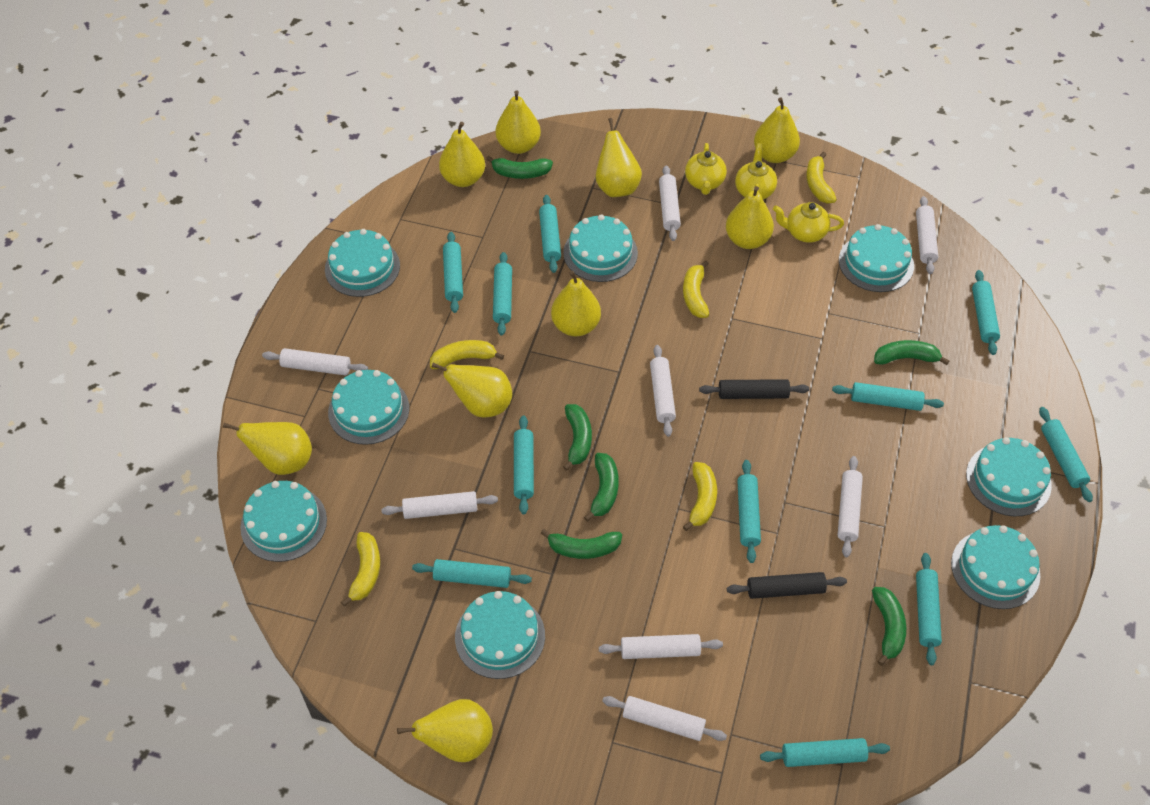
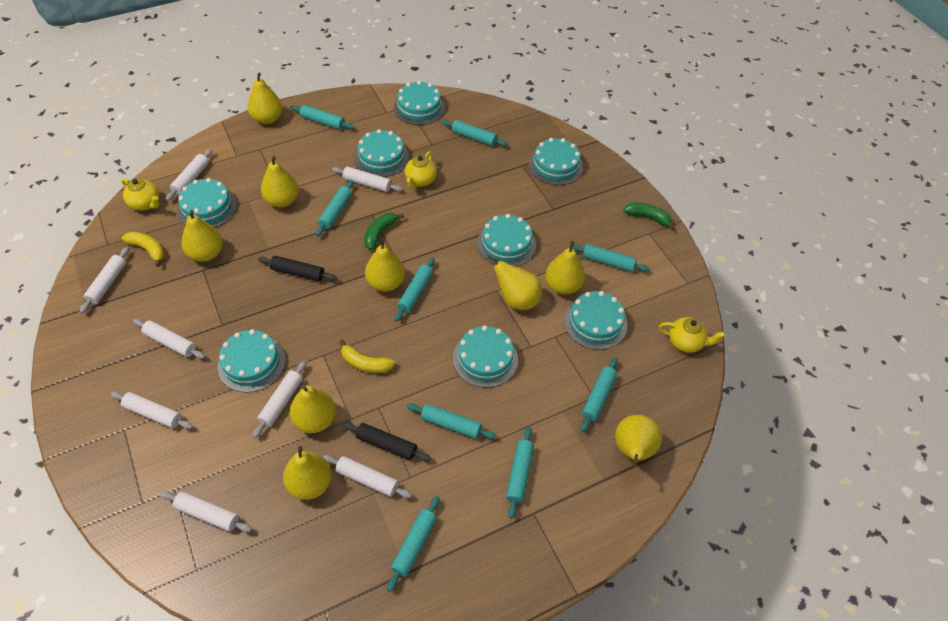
green banana: [486,156,553,179] [541,529,622,559] [563,404,592,471] [584,453,619,522] [872,587,906,666] [874,340,949,365] = 6 -> [364,213,404,250] [623,202,675,230] = 2
turquoise rolling pin: [412,559,532,588] [443,232,463,313] [493,252,512,335] [514,415,534,514] [539,195,561,273] [737,460,761,563] [760,738,890,767] [832,382,944,411] [916,553,942,665] [972,270,1000,355] [1039,407,1093,502] = 11 -> [290,105,354,130] [316,180,354,236] [387,496,439,592] [395,258,435,321] [407,403,496,439] [442,120,507,146] [506,427,534,518] [572,244,649,272] [581,358,617,432] = 9
yellow banana: [341,532,380,607] [430,340,504,369] [683,260,709,318] [683,462,717,531] [806,152,837,203] = 5 -> [122,232,164,267] [340,340,395,373] = 2

